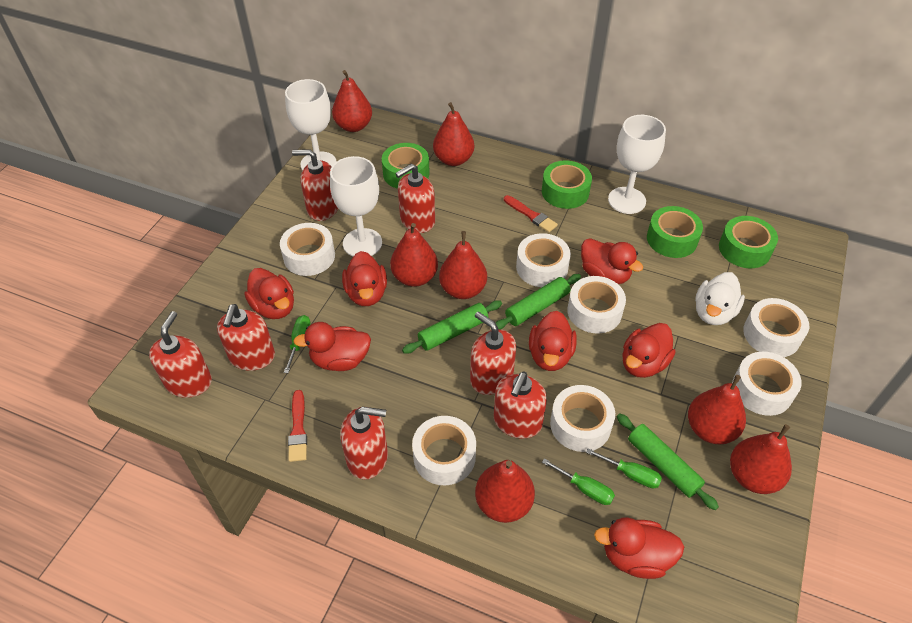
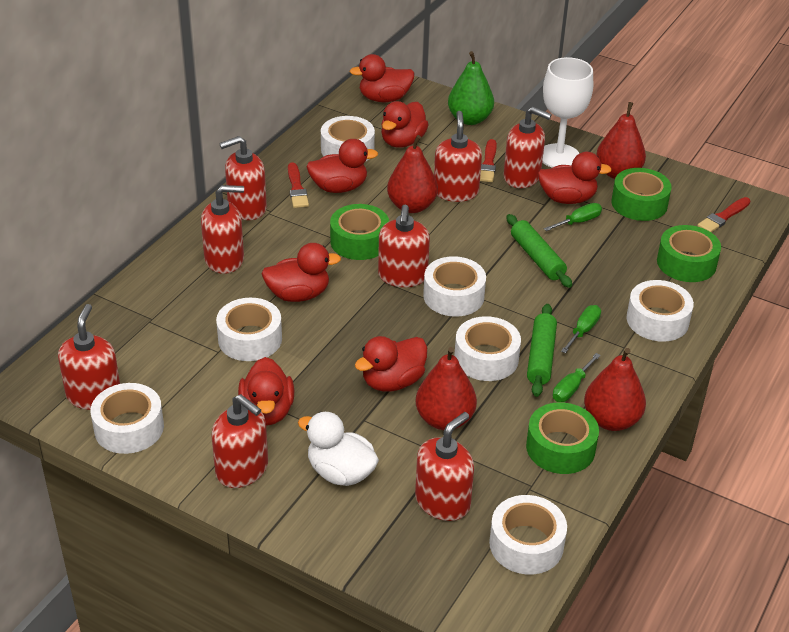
green pear: none = 0 -> [448,51,494,125] = 1
green rolling pin: [402,300,502,354] [496,274,581,329] [617,413,719,510] = 3 -> [506,214,572,288] [527,304,557,397] = 2
red brush: [288,390,307,462] [504,195,558,232] = 2 -> [288,162,309,208] [480,139,497,182] [697,197,750,232] = 3
red pear: [332,70,372,132] [390,223,438,287] [433,102,474,166] [439,231,487,299] [475,460,535,523] [688,375,746,445] [730,424,792,494] = 7 -> [387,135,438,213] [416,347,477,430] [584,348,646,431] [596,102,646,179] = 4
red soap dispenser: [149,311,212,398] [217,304,275,371] [292,149,338,221] [340,407,388,479] [395,164,435,233] [470,312,516,395] [494,372,547,439] = 7 -> [58,304,120,410] [201,185,244,274] [212,394,268,488] [219,136,267,220] [378,205,430,287] [415,412,474,521] [434,111,482,202] [503,107,552,188] = 8
white goblet: [285,79,337,171] [330,156,382,257] [608,115,666,214] = 3 -> [542,57,593,168] = 1

